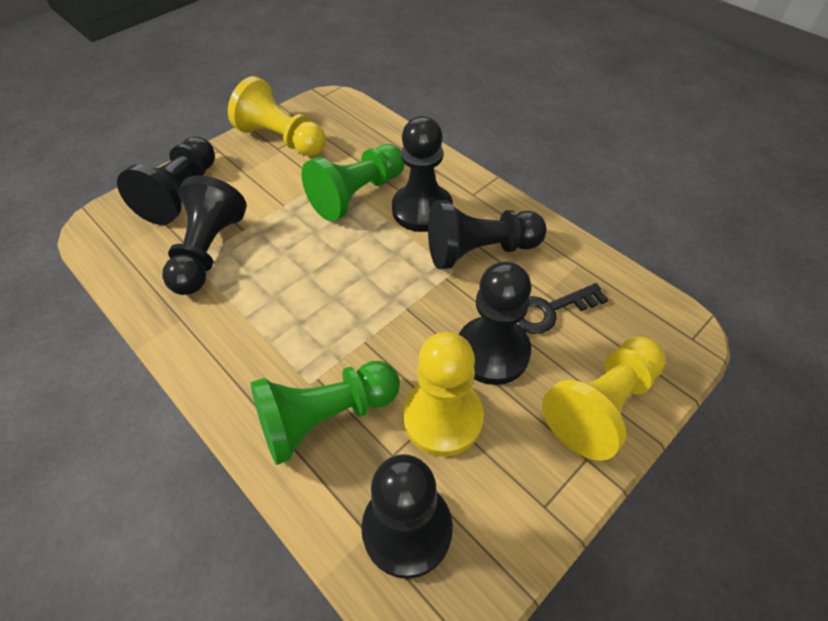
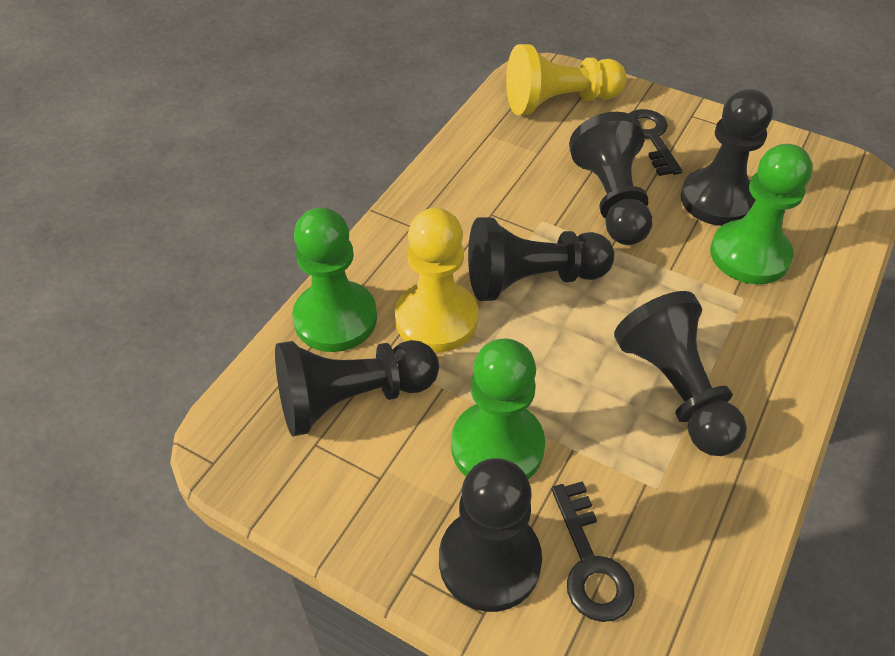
black key: [516,283,609,334] = 1 -> [551,481,635,622] [629,109,682,176] = 2
green pawn: [251,361,400,465] [301,144,405,221] = 2 -> [292,207,377,352] [451,339,545,479] [710,144,813,284] = 3
yellow pawn: [228,76,326,156] [403,332,484,456] [542,337,666,461] = 3 -> [395,208,478,352] [506,44,627,115] = 2

